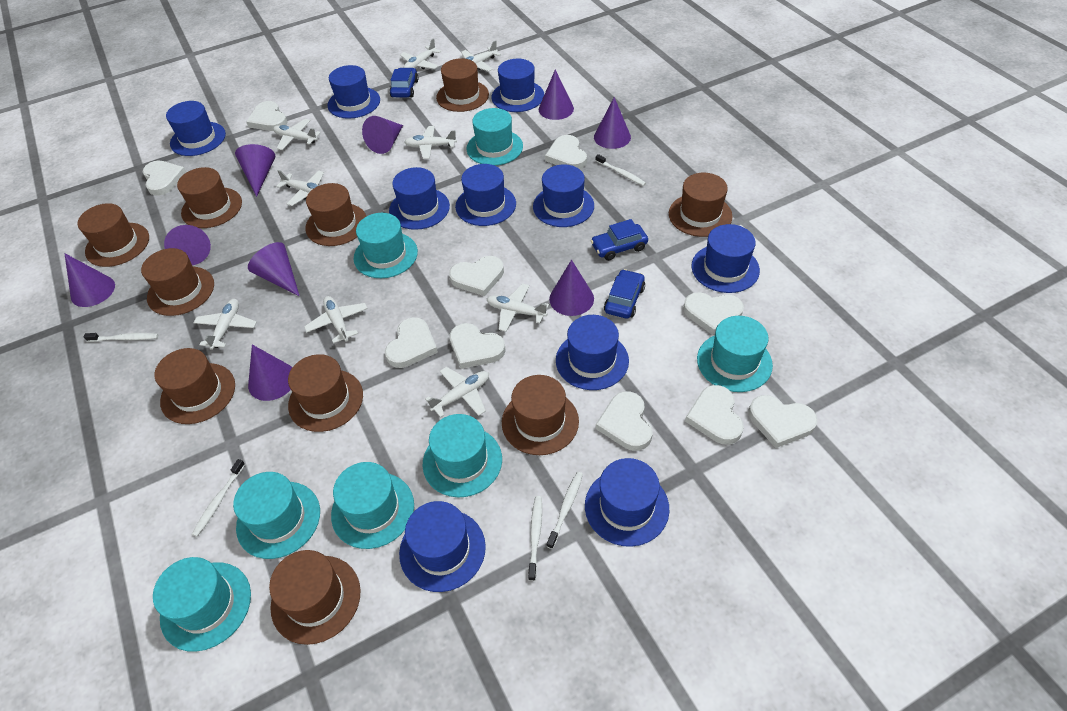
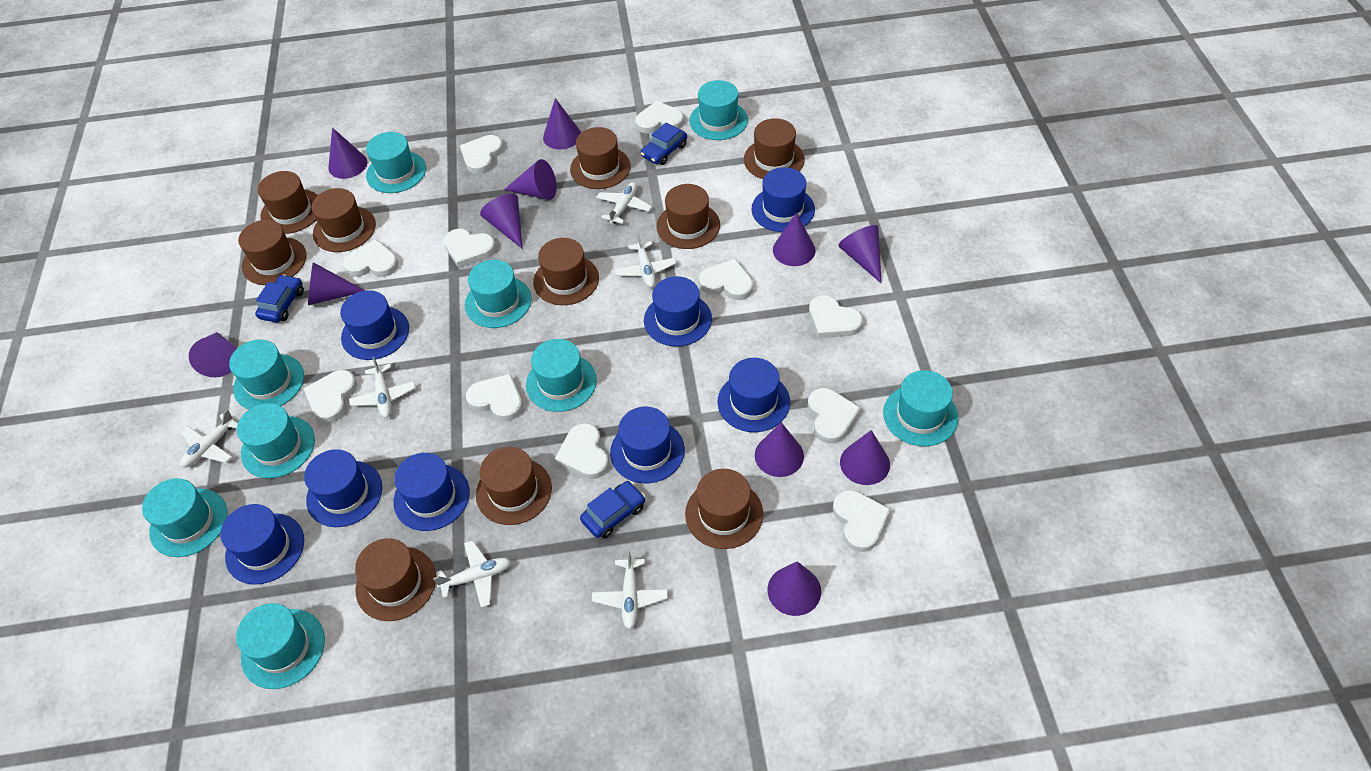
blue hat: [166,101,226,156] [327,65,380,119] [389,167,450,230] [399,501,486,592] [455,164,516,226] [492,58,544,112] [533,165,594,227] [556,315,629,390] [585,458,669,547] [692,224,760,293] = 10 -> [220,504,304,585] [304,449,382,527] [340,290,409,360] [393,453,470,531] [610,407,685,483] [644,276,712,347] [717,358,790,432] [752,167,815,232] = 8
purple cone: [64,253,115,307] [164,225,211,265] [235,144,275,197] [248,242,300,297] [248,345,293,401] [362,116,403,154] [539,69,574,120] [549,260,594,316] [594,97,631,149] = 9 -> [189,332,236,377] [308,262,365,305] [328,128,367,179] [480,194,522,248] [504,159,557,200] [543,98,581,150] [755,422,804,477] [767,561,821,616] [773,213,816,266] [838,225,882,284] [840,430,890,485] = 11
turquoise hat: [153,557,251,652] [233,472,320,559] [331,462,414,549] [353,213,418,278] [423,414,502,497] [467,108,523,166] [697,316,773,392] = 7 -> [142,478,228,557] [229,339,304,409] [236,603,325,689] [237,403,315,478] [366,132,426,193] [465,260,532,328] [526,339,597,412] [689,80,748,140] [883,370,959,446] = 9
white heart: [143,161,187,196] [246,101,288,131] [385,317,438,368] [449,256,504,296] [450,323,506,369] [545,135,587,169] [596,391,653,451] [683,292,744,335] [685,385,744,445] [749,395,817,448] = 10 -> [303,370,357,423] [343,239,398,277] [443,229,496,268] [460,135,504,174] [466,374,523,421] [555,423,609,479] [635,101,684,134] [699,259,753,300] [808,388,861,443] [809,295,863,338] [833,490,891,552] = 11
white plane: [194,299,257,350] [273,119,321,150] [276,170,324,206] [304,296,368,344] [400,38,441,69] [404,126,457,159] [425,367,489,418] [461,41,501,72] [487,284,549,332] = 9 -> [180,409,238,467] [349,357,416,418] [433,540,511,608] [592,550,668,629] [596,182,652,224] [615,233,677,288] = 6
white toothbrush: [84,333,158,342] [192,459,245,537] [528,496,542,581] [547,472,583,549] [596,154,646,186] = 5 -> none = 0

